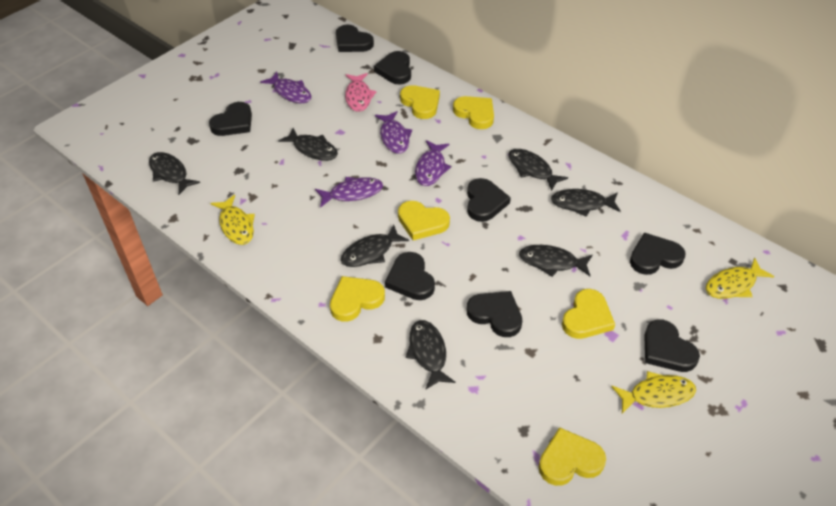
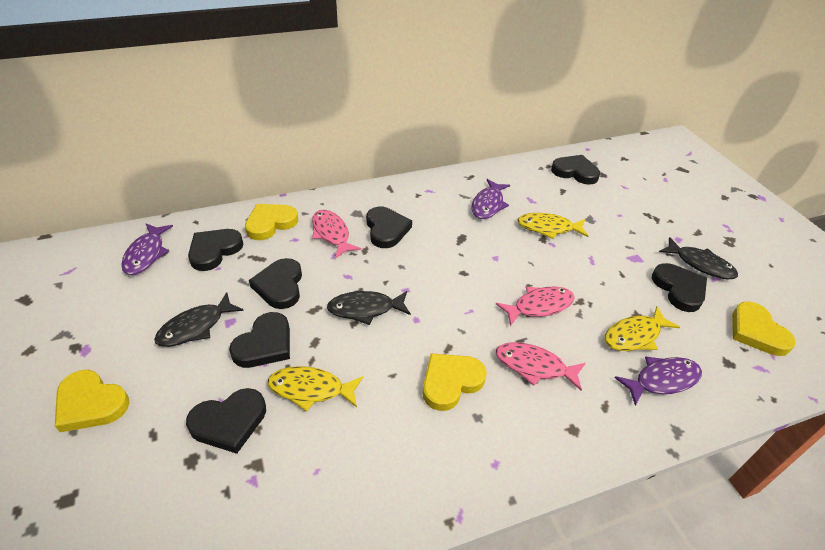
black fish: [149,152,200,195] [278,128,338,161] [341,224,409,267] [406,320,456,390] [508,149,568,191] [519,245,592,277] [551,189,621,217] = 7 -> [154,292,244,347] [327,291,411,325] [659,237,738,280] = 3
black heart: [209,102,252,136] [336,25,374,52] [374,51,411,84] [385,252,435,300] [467,178,511,222] [467,291,522,337] [630,233,686,275] [644,319,700,372] = 8 -> [186,388,266,454] [188,229,243,271] [229,312,290,368] [249,258,302,309] [366,206,412,248] [551,155,600,185] [652,263,707,312] = 7
pink fish: [345,73,377,112] = 1 -> [312,210,361,259] [496,286,575,326] [496,342,586,391] = 3
purple fish: [260,72,311,103] [315,177,383,208] [375,111,412,154] [415,140,451,186] = 4 -> [121,223,173,275] [471,179,510,219] [615,357,702,406] = 3
yellow heart: [330,276,385,322] [398,201,450,240] [400,85,440,119] [453,96,494,129] [538,427,606,486] [562,289,615,339] = 6 -> [55,370,130,432] [245,204,298,240] [423,353,487,411] [732,302,796,356] = 4

